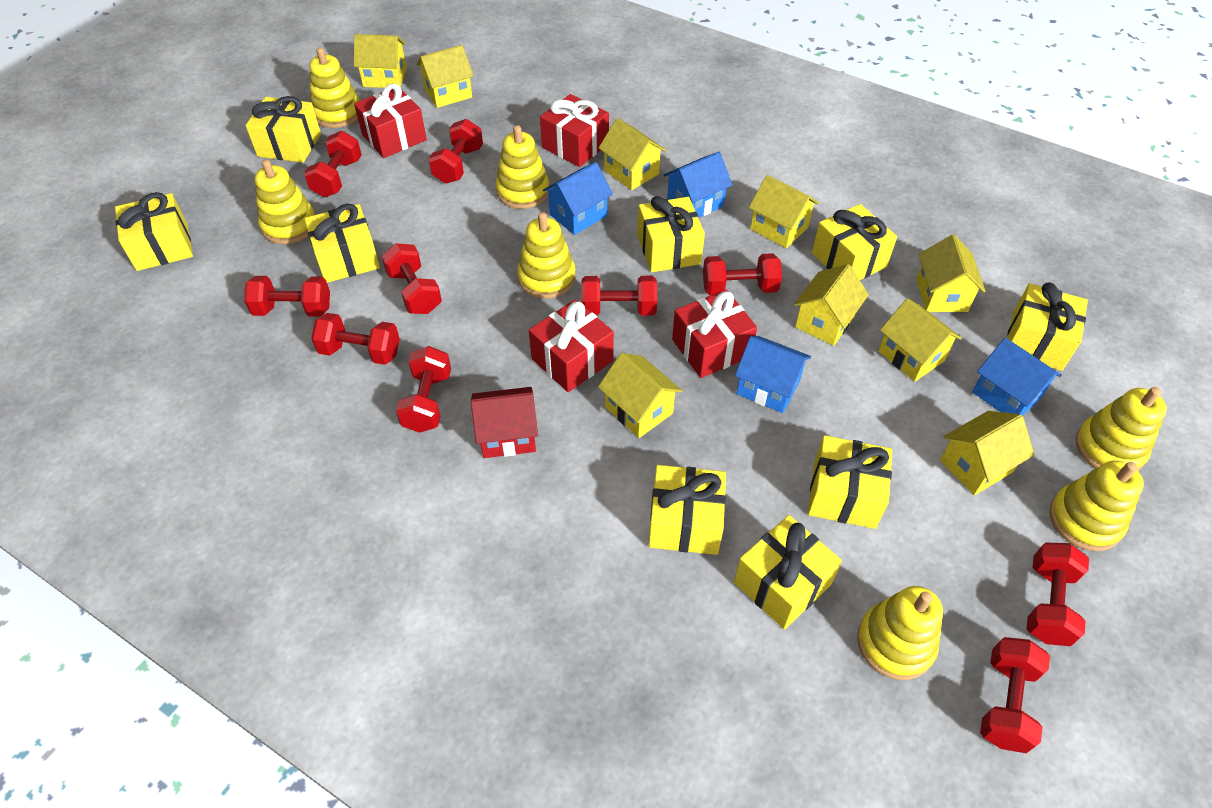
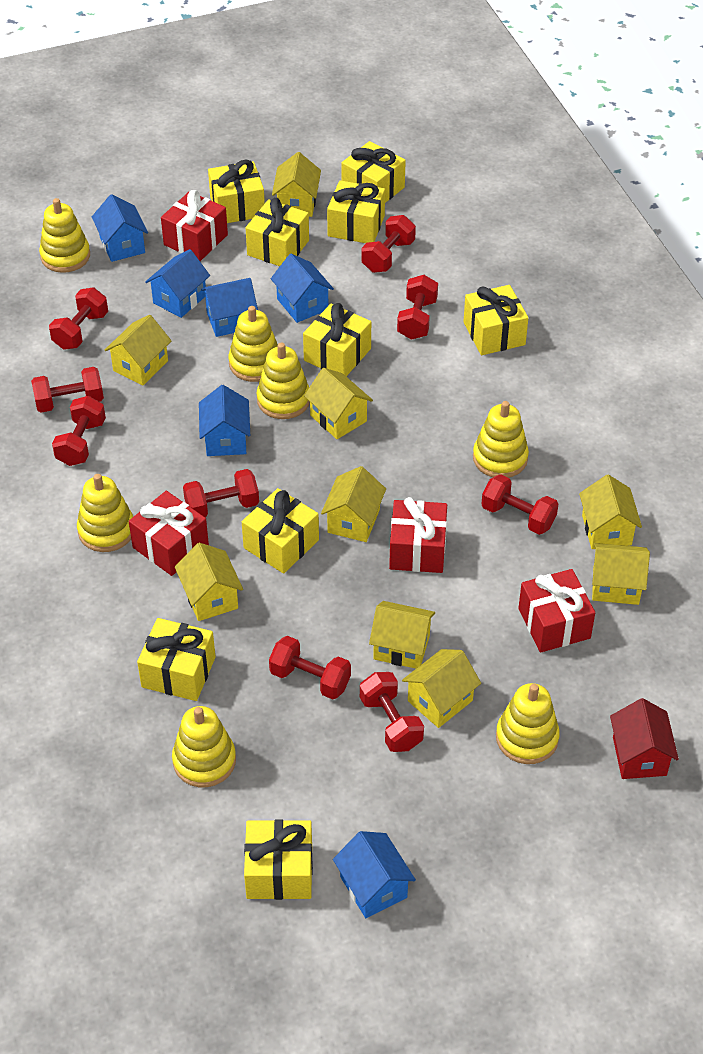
blue house: [543,162,613,235] [664,152,732,218] [735,336,811,413] [972,338,1061,416] = 4 -> [92,194,148,262] [145,249,210,318] [199,385,250,456] [201,278,258,337] [271,254,334,323] [333,831,416,918] = 6
red dumbbell: [244,276,330,317] [304,131,362,197] [311,313,400,365] [382,243,442,314] [396,346,451,433] [429,119,483,184] [581,276,657,316] [703,253,782,296] [980,637,1050,753] [1027,543,1089,646] = 10 -> [31,367,104,413] [49,287,108,350] [52,396,106,466] [183,469,259,518] [269,636,351,699] [360,672,424,752] [361,215,416,273] [397,275,438,340] [481,474,558,535] = 9

